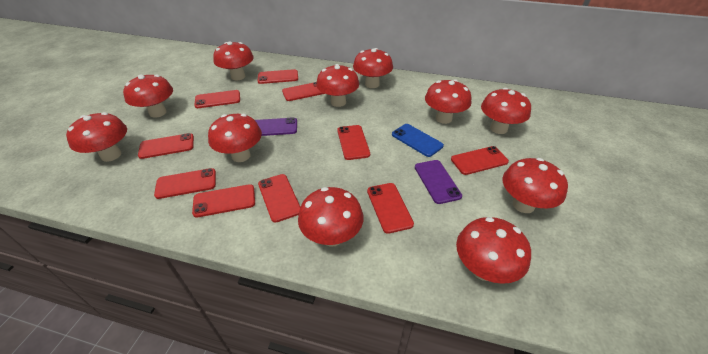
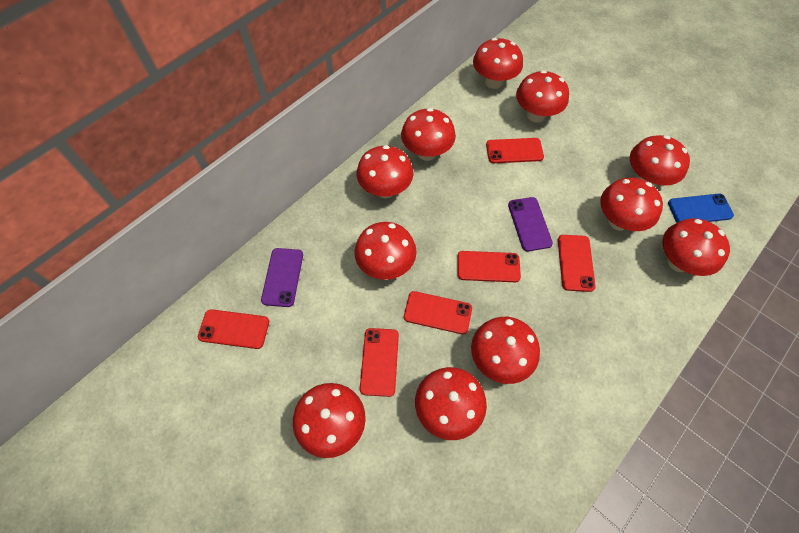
red phone: [138,133,194,159] [154,168,216,199] [192,184,255,218] [194,90,240,108] [258,69,298,84] [258,174,300,223] [282,82,325,101] [337,125,370,160] [367,183,414,234] [451,146,509,175] = 10 -> [198,309,269,349] [360,328,399,397] [404,291,472,334] [457,251,521,282] [486,138,544,163] [558,235,596,292] = 6

